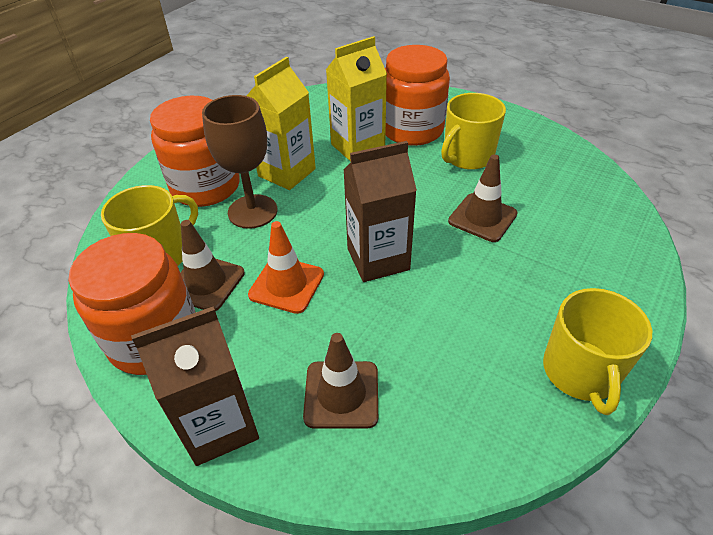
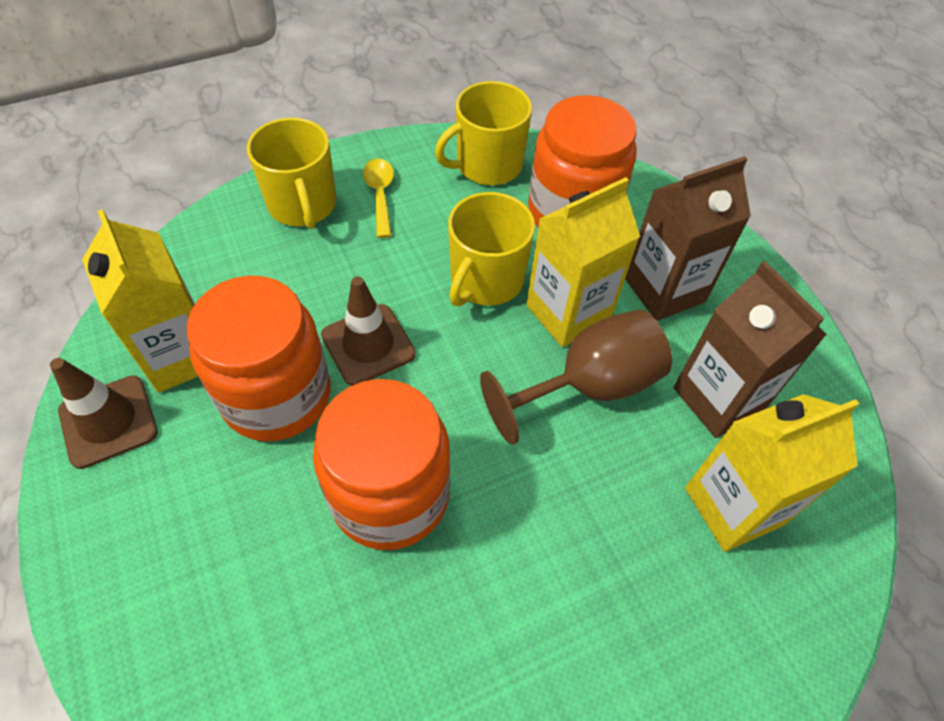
brown traffic cone: [180,220,245,311] [303,333,378,429] [448,154,518,242] = 3 -> [50,358,158,469] [321,276,416,386] = 2
orange traffic cone: [248,221,324,314] = 1 -> none = 0
yellow carton: [247,57,316,190] [326,36,387,161] = 2 -> [82,209,198,393] [526,177,640,347] [685,394,859,552] = 3
yellow spoon: none = 0 -> [363,159,394,238] = 1

